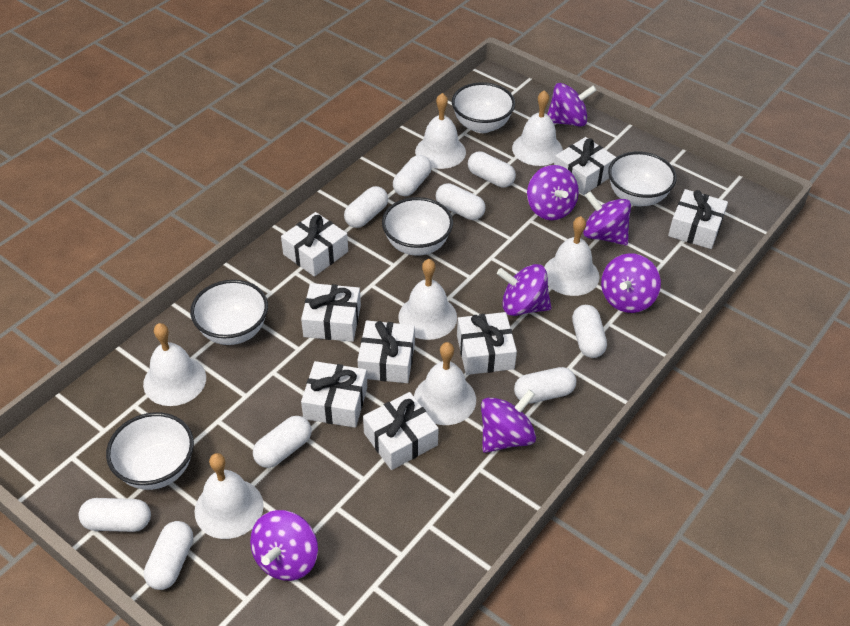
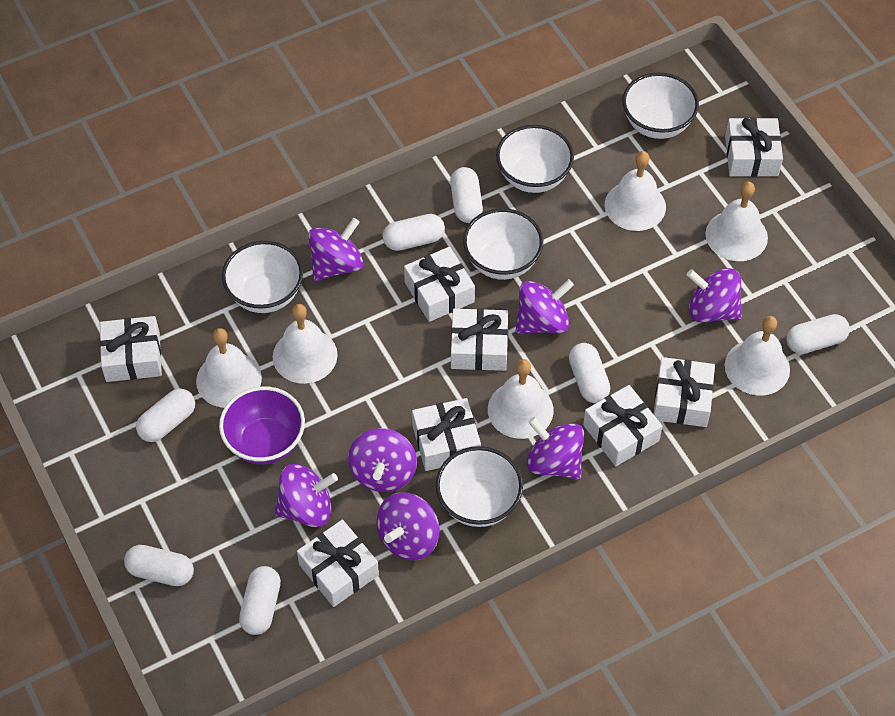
purple bowl: none = 0 -> [219,386,305,464] = 1
white bell: [143,323,206,406] [194,453,264,539] [398,259,457,340] [414,342,476,425] [415,93,466,169] [512,90,563,166] [544,216,599,296] = 7 -> [196,328,262,408] [273,304,338,384] [488,359,554,439] [605,151,666,231] [705,181,768,261] [725,316,790,396] = 6
white capsule: [79,498,151,532] [144,521,193,590] [253,416,312,468] [344,186,388,228] [393,155,432,196] [436,183,486,220] [468,151,516,188] [514,367,576,404] [572,305,607,358] = 9 -> [124,545,194,586] [136,388,195,442] [239,566,281,635] [383,214,445,251] [450,167,483,223] [569,343,610,403] [787,314,850,354] = 7

